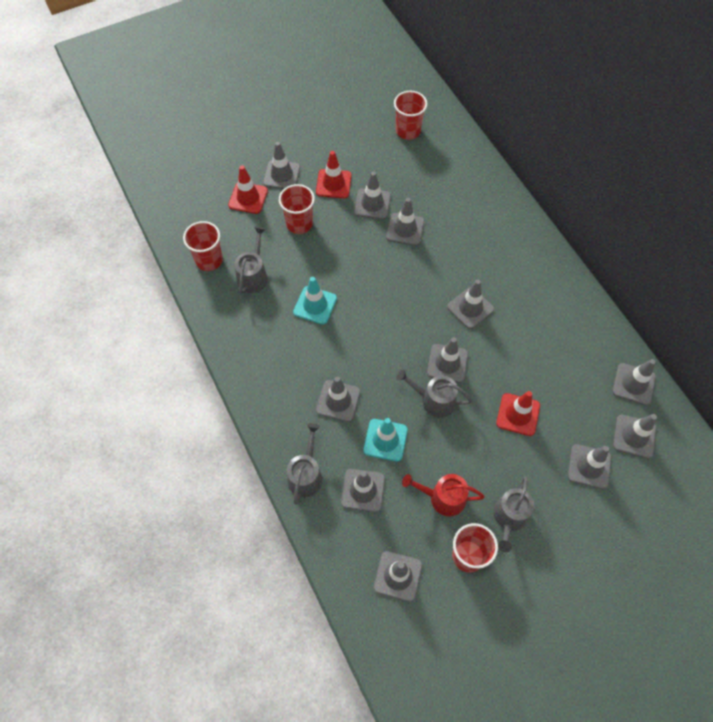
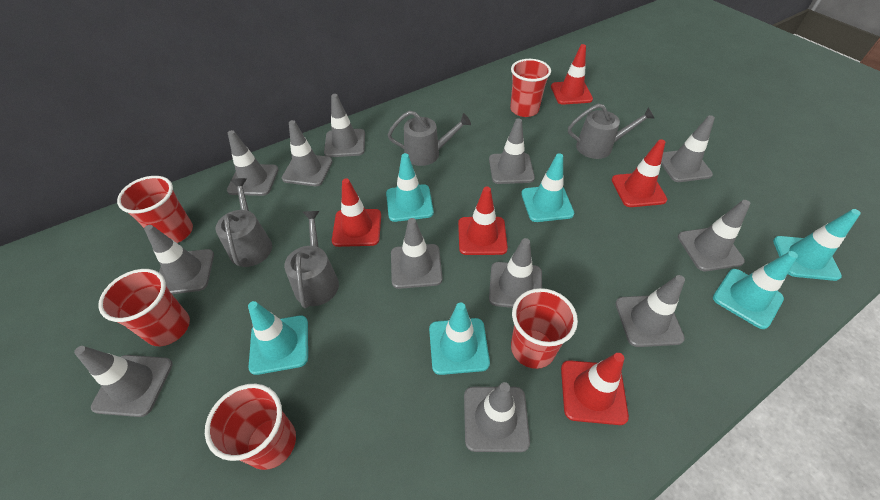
grey traffic cone: [263,142,300,189] [316,377,361,422] [341,469,385,512] [354,172,391,219] [374,551,422,602] [386,198,424,246] [427,337,468,383] [447,280,494,329] [568,444,612,489] [613,359,656,405] [613,414,657,458] = 11 -> [74,346,173,417] [144,225,214,294] [227,130,279,196] [282,120,333,186] [324,94,365,157] [391,218,442,289] [464,382,530,452] [489,118,535,184] [489,238,542,308] [616,275,685,347] [661,115,715,182] [678,200,750,271] = 12
red cup: [183,221,223,271] [279,184,315,234] [394,91,428,140] [452,523,498,573] = 4 -> [98,269,190,346] [117,176,193,243] [205,384,296,470] [510,59,551,117] [511,288,578,369] = 5
red traffic cone: [228,165,268,214] [316,151,352,198] [496,391,540,436] = 3 -> [332,179,381,247] [458,187,508,255] [551,44,593,105] [561,353,629,425] [612,139,667,207] = 5
red watering can: [402,474,485,516] = 1 -> none = 0
turquoise traffic cone: [293,277,337,325] [363,418,408,462] = 2 -> [248,301,308,375] [386,153,434,222] [429,303,490,375] [521,153,574,222] [713,251,798,329] [773,209,861,281] = 6

